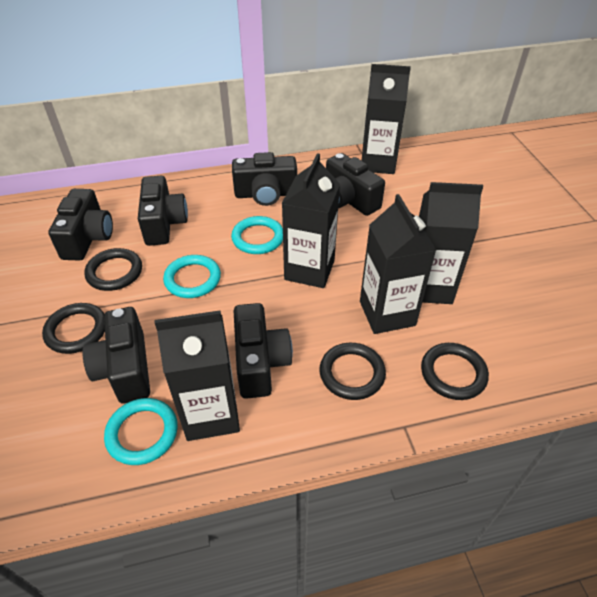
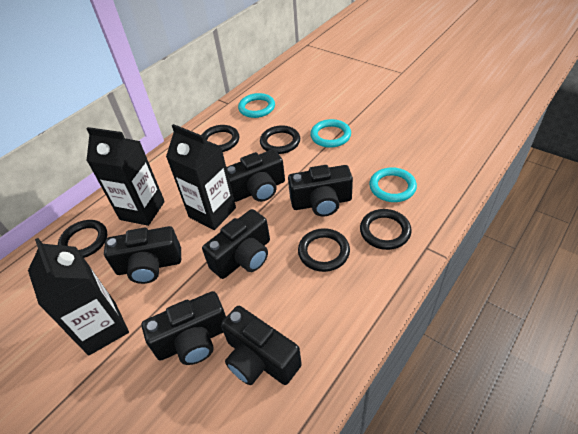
black carton: [155,310,240,441] [282,153,340,288] [360,194,436,334] [361,64,411,174] [419,182,483,304] = 5 -> [28,238,129,356] [86,127,165,226] [166,124,236,230] = 3
black ring: [42,303,105,354] [84,248,142,291] [319,343,386,400] [421,343,489,400] = 4 -> [58,220,107,258] [202,125,239,152] [260,125,300,154] [298,228,350,272] [360,209,412,250] = 5

